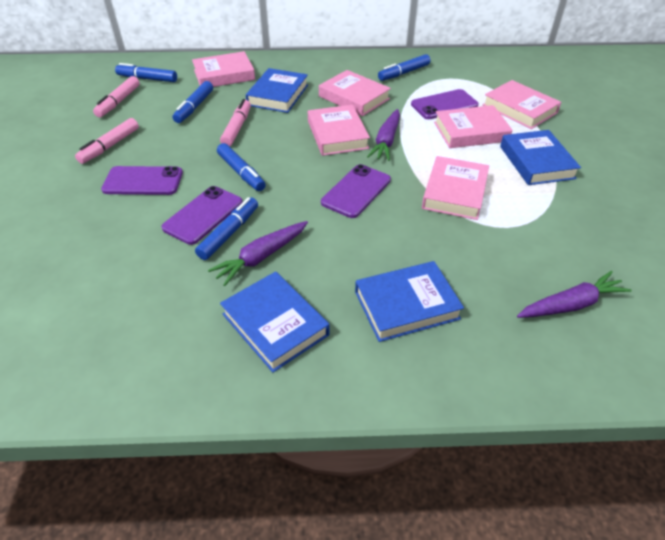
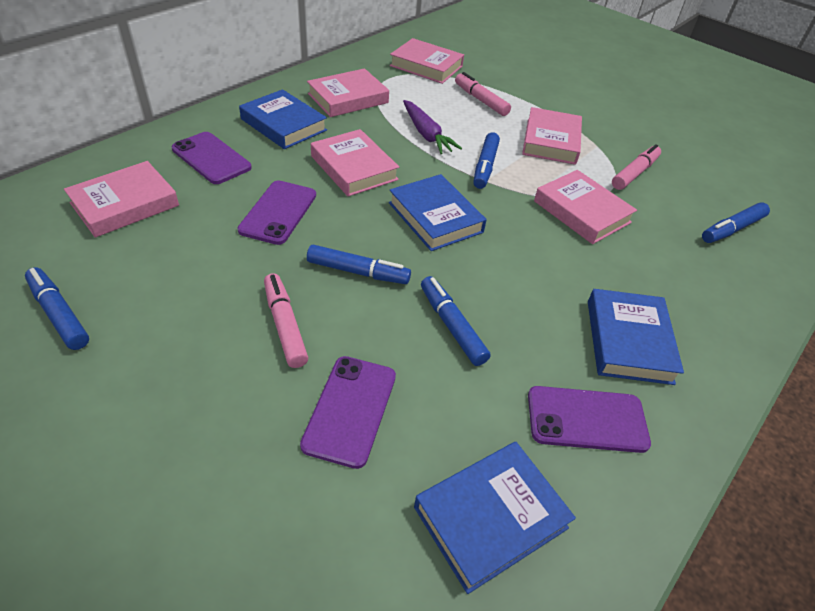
purple carrot: [208,221,308,286] [367,109,400,161] [517,271,632,318] = 3 -> [403,100,462,154] = 1

